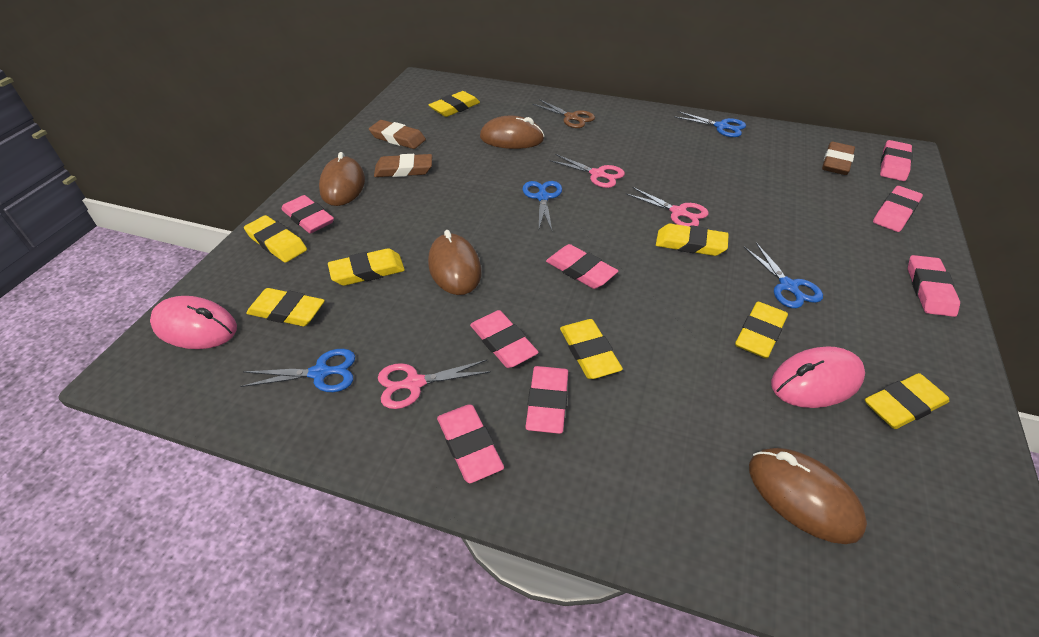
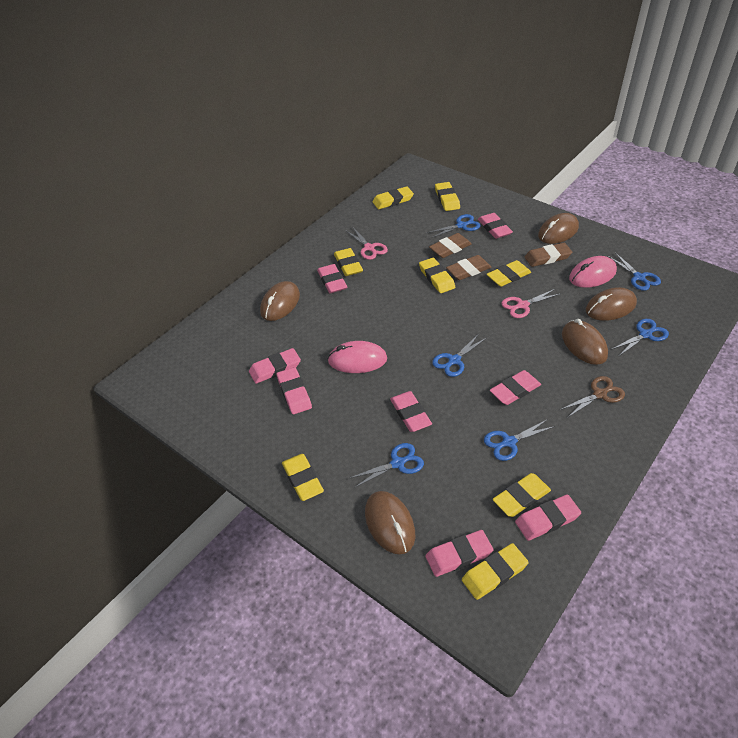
blue scissors: [240,349,355,392] [522,181,562,230] [674,111,746,137] [744,243,823,308] = 4 -> [350,443,424,488] [426,214,481,238] [432,334,486,377] [484,419,555,461] [608,253,661,291] [611,319,669,356] = 6
brown mouse: [319,152,365,206] [428,230,481,295] [480,116,544,149] [749,448,867,544] = 4 -> [260,281,300,321] [365,491,415,554] [538,213,579,244] [562,319,608,365] [586,287,637,321] = 5
pink scissors: [378,360,491,409] [549,154,625,188] [626,187,709,226] = 3 -> [345,228,388,260] [501,289,560,318] = 2

